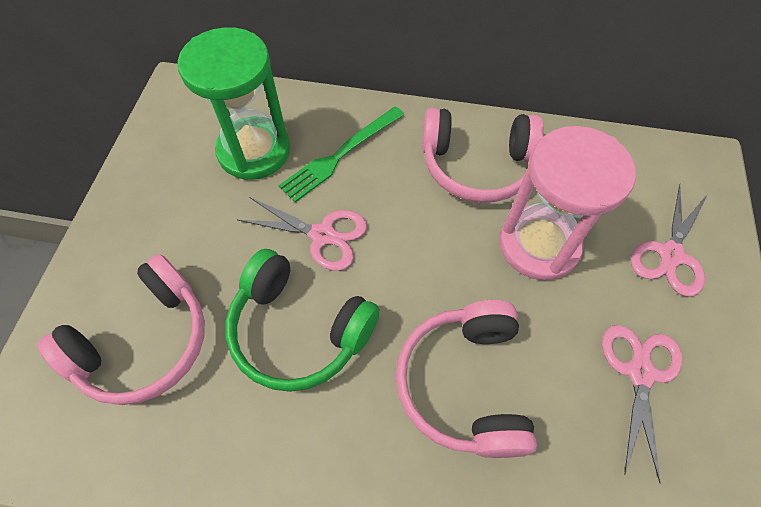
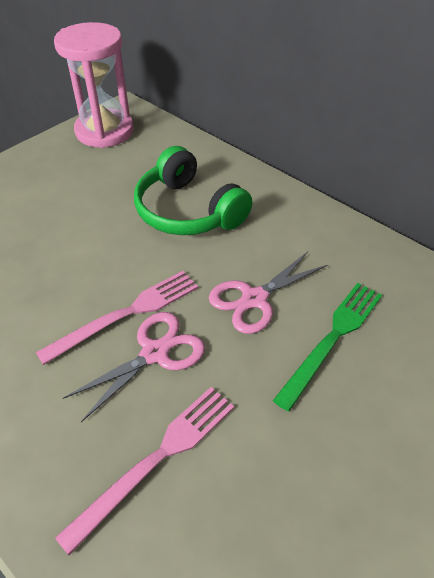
green hourglass: [178,27,290,180] = 1 -> none = 0
pink fork: none = 0 -> [36,271,198,365] [55,387,234,555] = 2
pink headphones: [37,254,205,405] [396,300,537,458] [422,108,544,203] = 3 -> none = 0
pink scissors: [238,197,367,271] [602,325,683,484] [631,184,708,296] = 3 -> [63,312,205,422] [209,252,327,334] = 2

